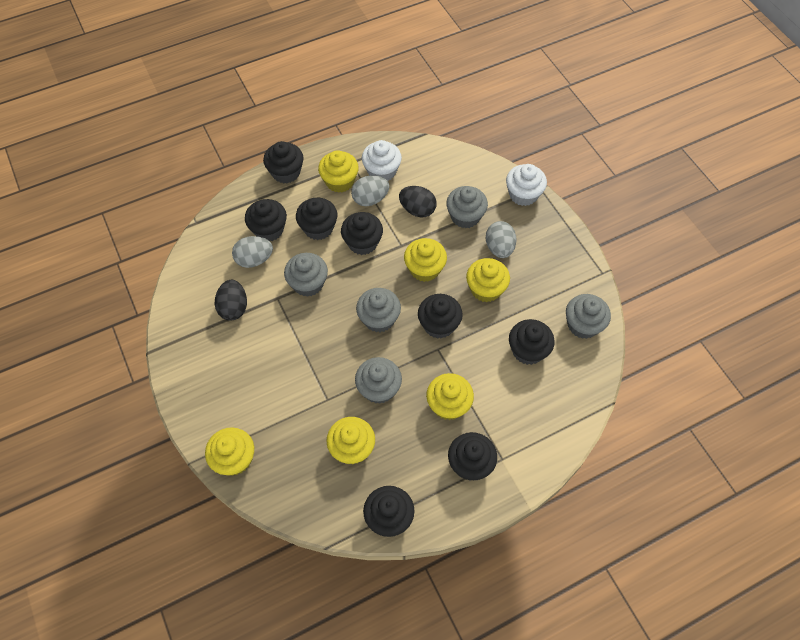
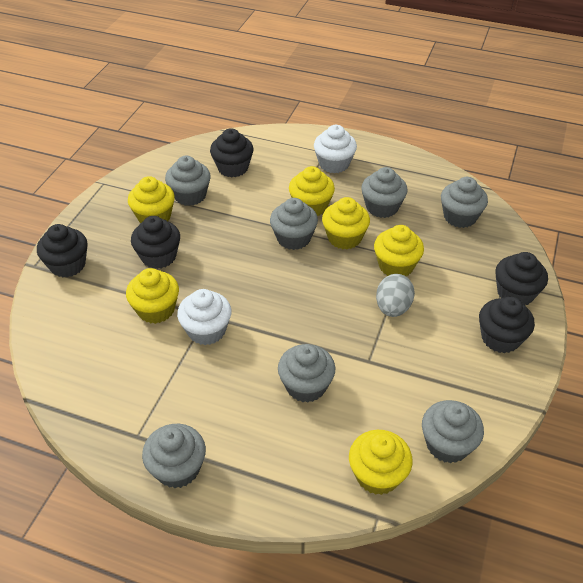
black cupcake: [245,199,287,241] [263,141,304,184] [296,198,337,240] [341,212,383,255] [363,486,414,537] [418,294,463,339] [448,432,497,481] [509,319,555,365] = 8 -> [37,224,87,277] [131,216,180,269] [210,128,253,178] [479,297,535,353] [495,252,548,305] = 5
black egg: [215,280,247,321] [399,186,437,217] = 2 -> none = 0
grey cupcake: [284,253,328,297] [355,357,402,404] [356,288,401,332] [446,186,488,228] [566,294,611,339] = 5 -> [142,424,206,488] [165,156,211,206] [270,198,318,250] [278,344,335,403] [361,167,408,218] [422,400,484,463] [441,177,488,228] = 7
grey egg: [232,236,273,268] [351,175,389,206] [486,221,516,258] = 3 -> [376,274,415,317] = 1

